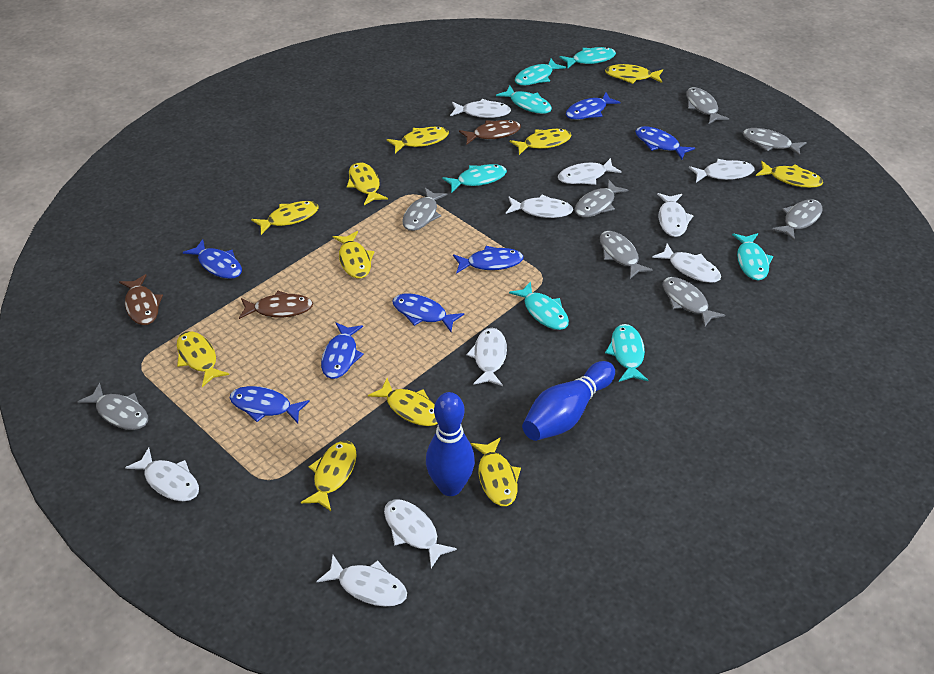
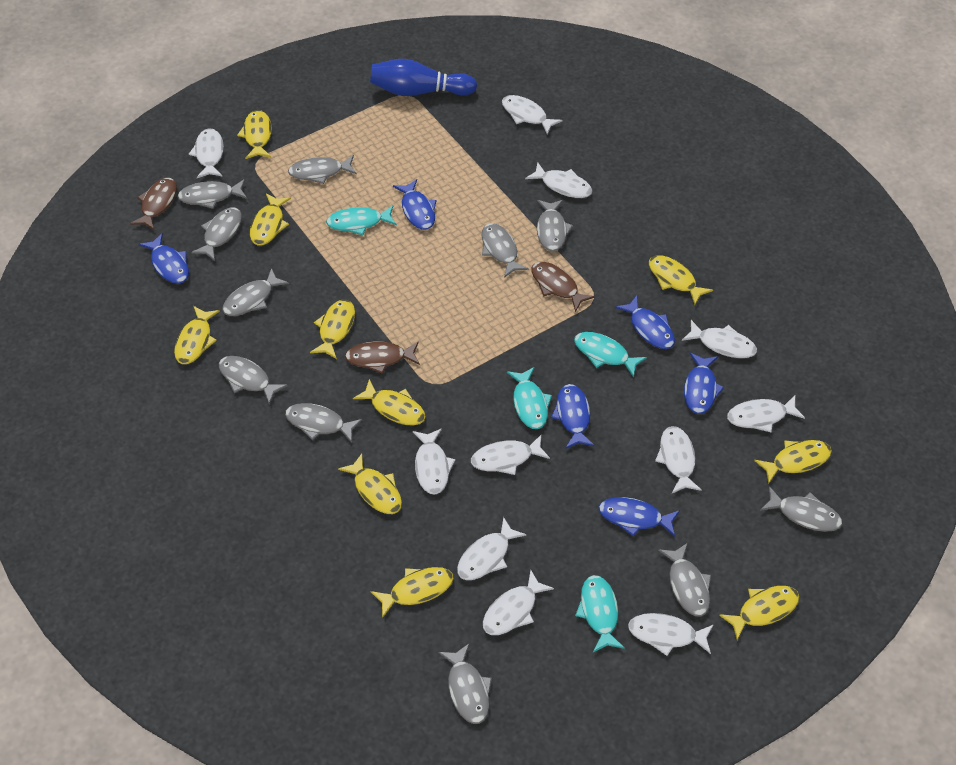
blue bowling pin: [426,392,475,496] [522,361,615,441] = 2 -> [370,59,477,96] = 1
blue fish: [183,239,242,279] [230,386,310,423] [321,322,364,379] [392,294,464,332] [453,246,524,274] [566,92,621,120] [635,126,695,160] = 7 -> [139,233,189,284] [393,179,436,230] [551,384,595,449] [598,497,680,537] [615,296,675,349] [684,353,724,414] = 6
grey fish: [77,383,148,430] [402,188,447,231] [575,179,628,217] [600,231,653,279] [663,277,725,328] [686,87,729,124] [743,128,807,156] [772,199,822,241] = 8 -> [177,179,247,209] [191,207,242,261] [219,356,288,405] [222,268,289,316] [285,403,362,443] [288,155,357,184] [438,644,492,724] [481,223,529,278] [537,200,573,251] [658,543,711,616] [760,486,842,532] = 11
turquoise fish: [442,164,507,193] [496,86,552,114] [509,281,569,330] [515,59,566,86] [559,47,616,69] [605,324,648,382] [732,233,773,280] = 7 -> [326,205,397,235] [507,367,552,429] [574,332,647,377] [575,575,625,652] = 4
white fish: [125,447,199,501] [316,555,407,607] [384,499,457,568] [450,99,511,118] [466,328,507,386] [506,195,573,218] [558,158,622,185] [652,243,721,283] [657,193,694,237] [689,159,755,182] = 10 -> [189,128,224,178] [413,428,455,494] [457,517,527,580] [471,435,550,475] [483,570,554,635] [502,95,563,134] [525,162,592,198] [628,613,713,656] [655,426,702,493] [682,320,757,358] [727,395,805,432] = 11
yellow fish: [177,331,229,387] [251,201,319,235] [301,441,357,511] [333,231,374,279] [347,162,388,205] [368,378,438,426] [387,127,449,153] [470,437,521,506] [510,129,572,155] [605,64,663,84] [756,161,823,188] = 11 -> [174,306,220,364] [237,110,272,159] [250,194,291,246] [310,300,355,359] [338,454,402,514] [353,379,426,426] [371,567,454,618] [649,255,713,305] [719,586,800,640] [754,440,832,484] = 10

